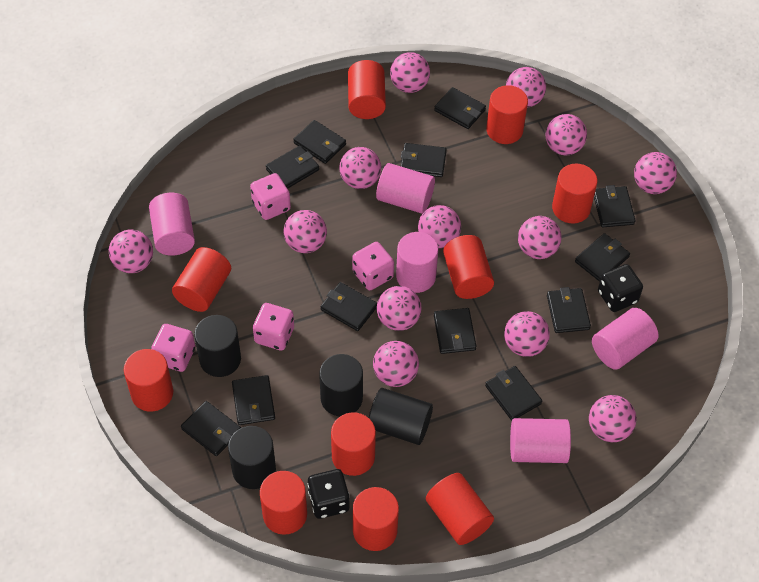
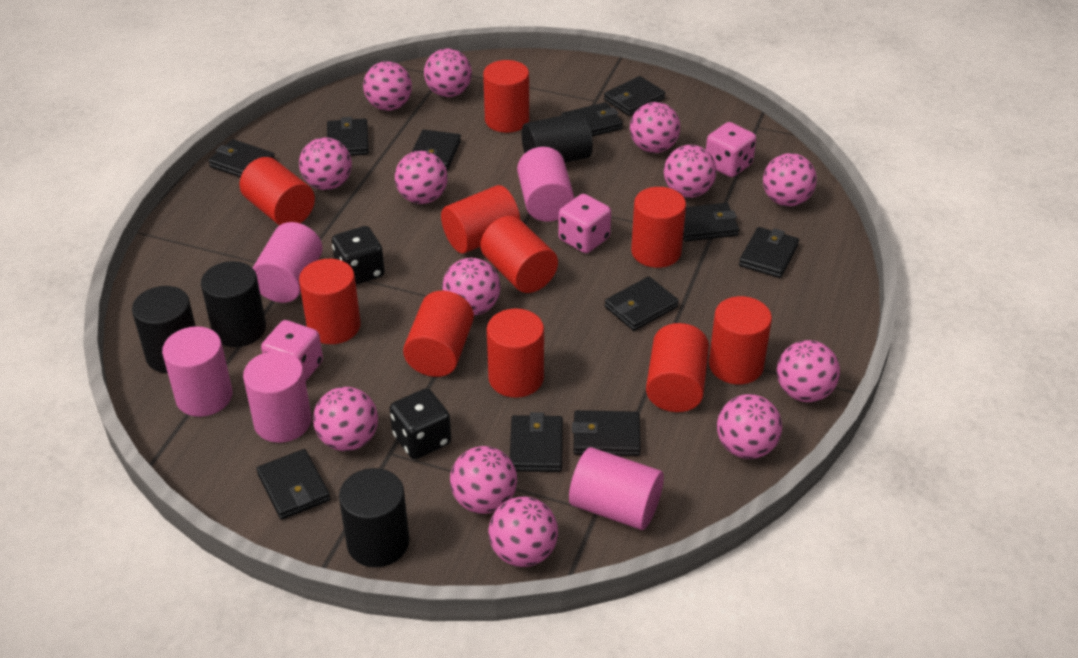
black wallet: [181,401,241,456] [232,375,275,425] [266,146,319,189] [293,120,346,164] [320,282,377,331] [401,143,447,177] [434,87,486,129] [434,308,476,354] [485,366,542,421] [547,287,591,333] [575,233,630,282] [594,185,636,227] = 12 -> [208,139,275,177] [256,449,331,520] [327,117,369,156] [412,130,461,171] [510,412,563,472] [561,102,623,137] [572,410,641,456] [604,76,665,116] [605,276,679,331] [683,203,739,242] [739,227,799,278] = 11
pink dice: [151,324,195,372] [250,173,291,220] [253,303,294,350] [352,242,394,290] = 4 -> [261,320,323,381] [558,194,611,253] [706,122,756,177] = 3

